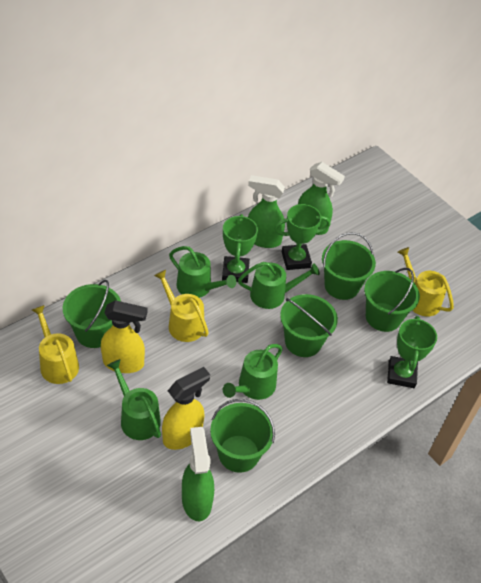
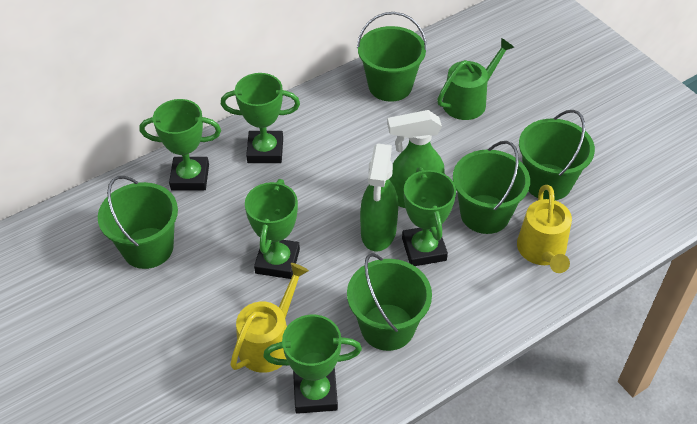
green spray bottle: [182,427,214,521] [248,175,285,248] [298,162,345,235] = 3 -> [360,144,398,251] [387,110,445,208] = 2
green trophy: [222,214,258,283] [274,204,330,270] [387,316,437,388] = 3 -> [140,99,221,190] [221,73,300,163] [245,179,300,279] [263,315,362,414] [402,167,456,266] = 5
green watering can: [107,359,161,440] [169,246,237,298] [223,344,283,400] [238,262,320,309] = 4 -> [437,38,515,120] = 1
yellow spray bottle: [101,300,148,373] [162,367,210,450] = 2 -> none = 0
yellow watering can: [32,305,79,384] [154,270,209,342] [398,247,454,316] = 3 -> [230,263,309,373] [517,185,572,273] = 2

